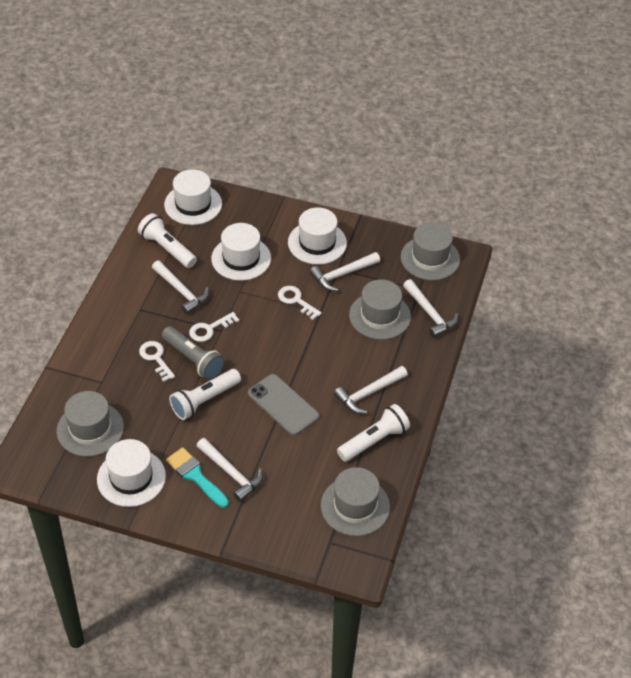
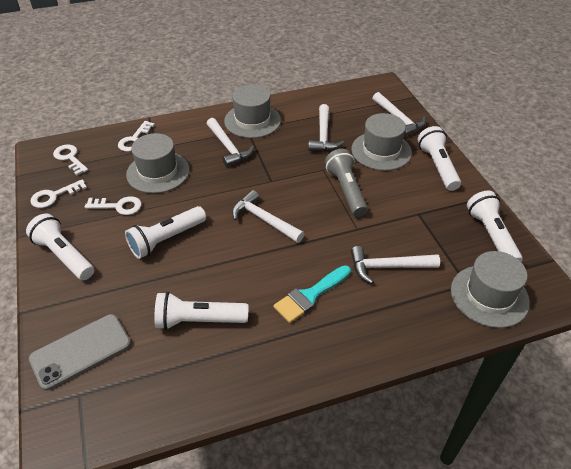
white flashlight: [138,213,197,268] [169,369,241,420] [337,404,410,462] = 3 -> [26,214,94,280] [125,206,206,259] [154,292,248,330] [418,126,461,191] [467,191,523,262] = 5
white hat: [97,439,166,507] [164,169,222,225] [211,223,271,281] [288,207,347,265] = 4 -> none = 0
white key: [139,341,175,382] [189,312,239,342] [278,286,322,320] = 3 -> [30,179,87,208] [53,144,88,175] [85,196,142,215] [118,121,155,152] = 4

